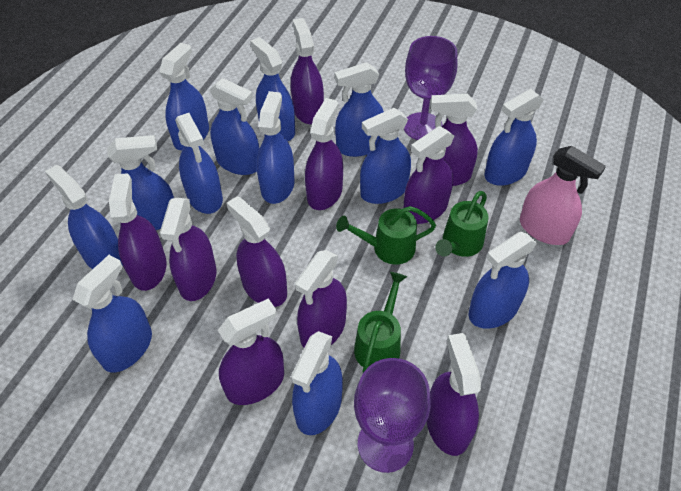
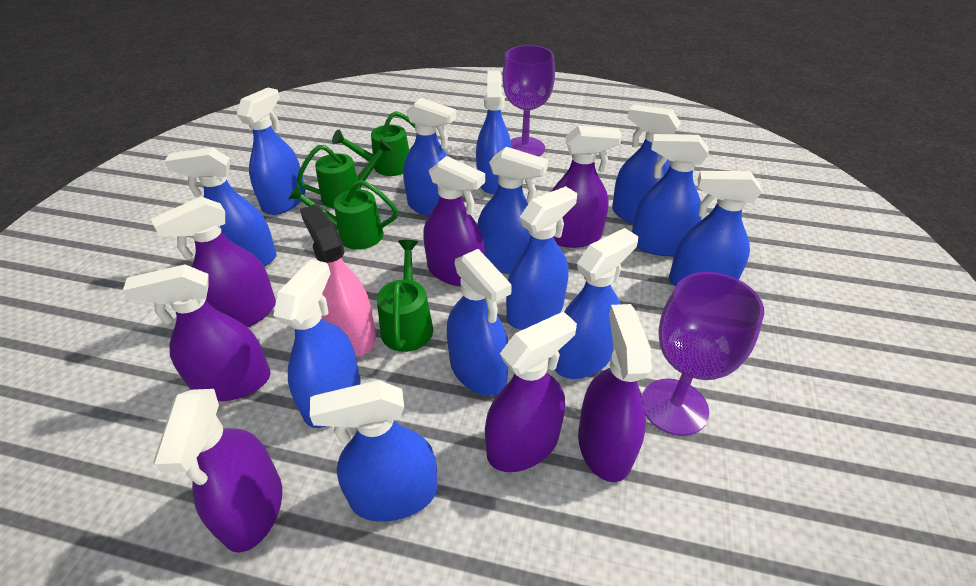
green watering can: [336,206,436,265] [354,272,407,373] [435,191,489,257] = 3 -> [288,180,398,250] [297,139,393,209] [332,111,415,176] [377,240,433,352] = 4
purple spray bottle: [109,173,166,291] [160,198,216,301] [218,298,284,405] [227,196,287,307] [291,18,324,124] [295,250,347,348] [305,98,343,210] [404,126,454,224] [427,333,481,456] [431,94,478,186] = 10 -> [123,264,271,401] [151,197,276,327] [153,389,282,553] [423,156,485,287] [485,311,577,472] [551,126,622,248] [578,304,651,482] = 7

